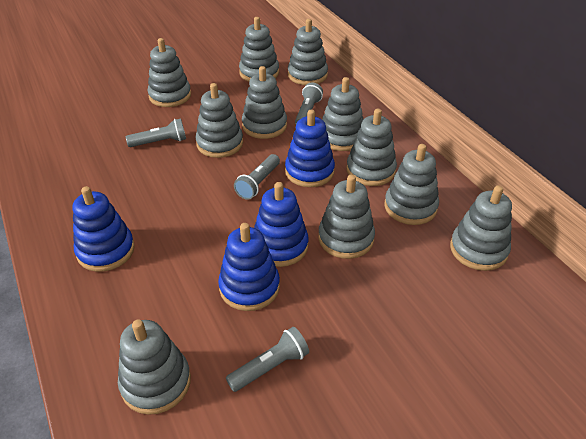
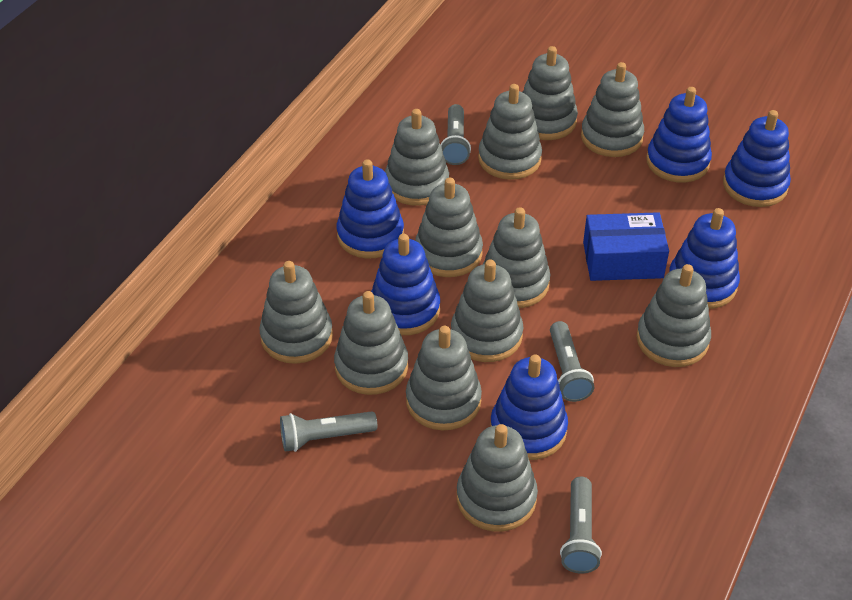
blue box: none = 0 -> [583,212,669,281] = 1
blue stacking toy: [73,186,135,272] [218,223,280,311] [254,182,309,267] [285,110,335,187] = 4 -> [337,159,404,258] [371,234,440,335] [490,354,568,460] [646,87,712,183] [669,208,740,309] [723,110,791,207] = 6
grey stacking toy: [118,319,191,415] [148,38,191,107] [196,83,243,158] [239,17,279,82] [242,66,287,139] [288,19,328,85] [318,175,375,259] [322,77,363,151] [346,109,397,186] [384,144,439,225] [450,185,512,271] = 11 -> [259,261,333,364] [334,291,408,395] [385,109,449,206] [406,326,482,431] [415,178,483,277] [451,259,523,362] [457,424,538,532] [478,84,542,180] [483,207,550,308] [523,46,578,140] [581,62,644,157] [636,264,711,367] = 12

